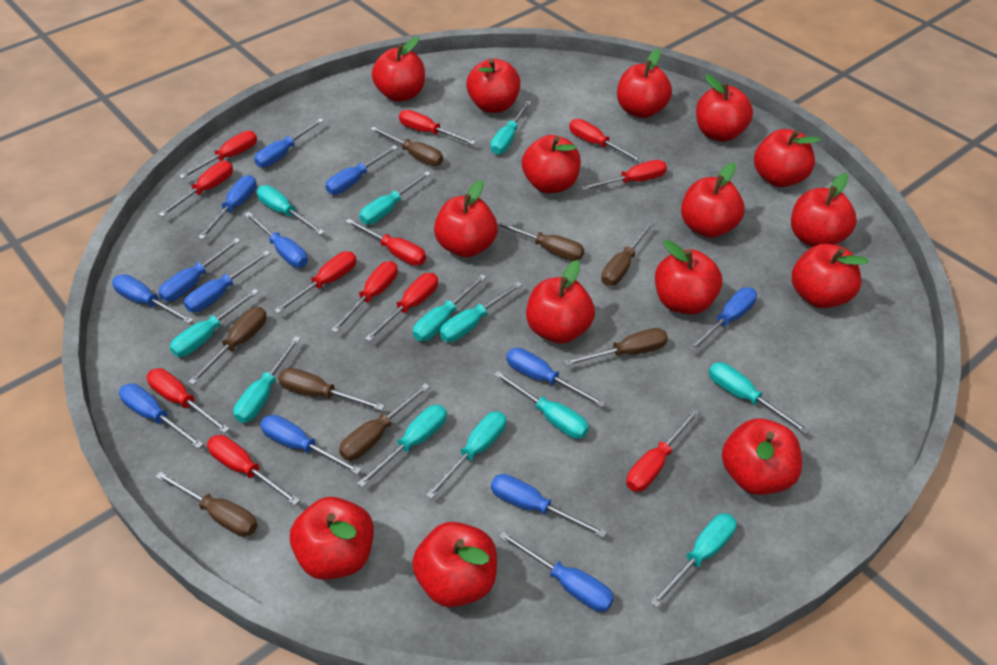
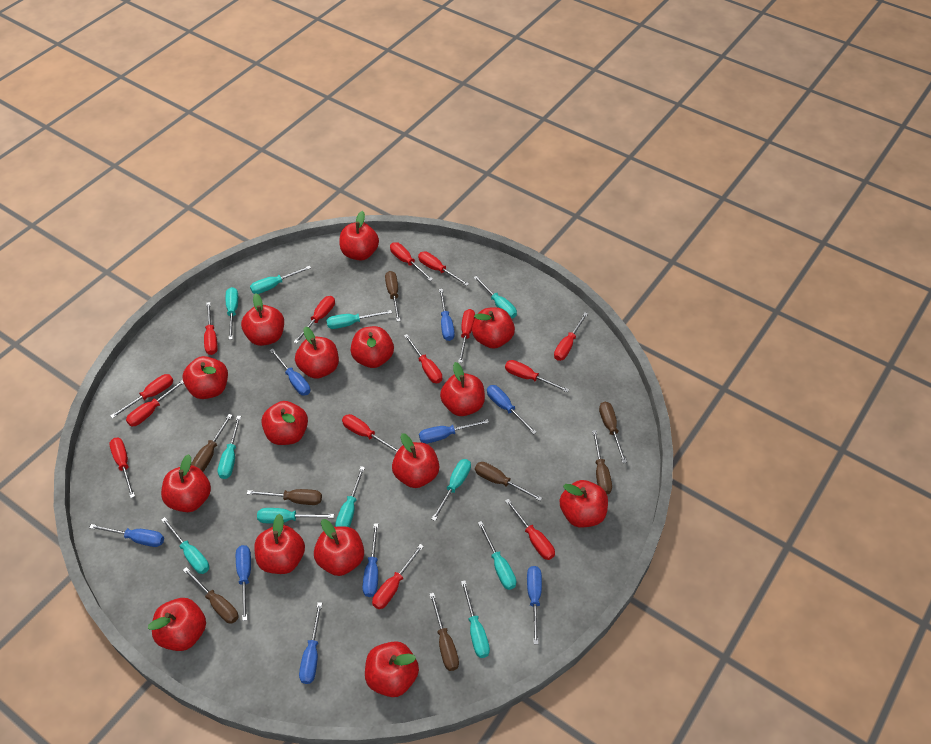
blue screwdriver: [112,274,193,324] [119,383,204,449] [158,238,241,302] [184,250,271,312] [198,175,257,239] [244,212,308,268] [254,118,324,168] [260,415,362,475] [325,145,398,195] [491,474,607,538] [499,531,614,612] [506,348,606,407] [689,287,757,352] = 13 -> [89,524,164,547] [236,545,251,621] [269,348,310,396] [299,602,322,684] [363,523,378,597] [419,419,489,444] [439,289,455,341] [487,385,537,434] [527,566,542,644] = 9
red screwdriver: [147,368,229,433] [158,161,233,217] [179,131,257,179] [207,435,300,505] [274,251,357,314] [331,261,398,333] [345,219,426,266] [365,273,438,342] [399,110,476,145] [569,119,643,163] [581,160,667,190] [626,408,700,492] = 12 -> [109,438,135,498] [110,374,173,419] [126,380,184,427] [204,302,218,355] [294,296,335,344] [342,414,399,453] [372,544,424,609] [390,242,433,281] [404,334,442,383] [418,252,469,286] [458,309,475,363] [505,360,569,392] [505,499,555,560] [554,312,588,361] = 14
turquoise screwdriver: [170,289,259,357] [234,336,301,423] [257,185,324,235] [357,405,447,488] [360,171,431,224] [413,274,486,341] [426,411,506,499] [439,282,523,342] [491,101,531,155] [494,371,589,439] [650,513,736,608] [709,362,809,435] = 12 -> [161,517,209,574] [218,416,241,479] [226,287,238,340] [250,266,311,294] [257,508,334,523] [326,310,392,329] [335,466,365,527] [432,459,471,521] [461,580,490,658] [473,276,517,318] [478,521,516,590] = 11

